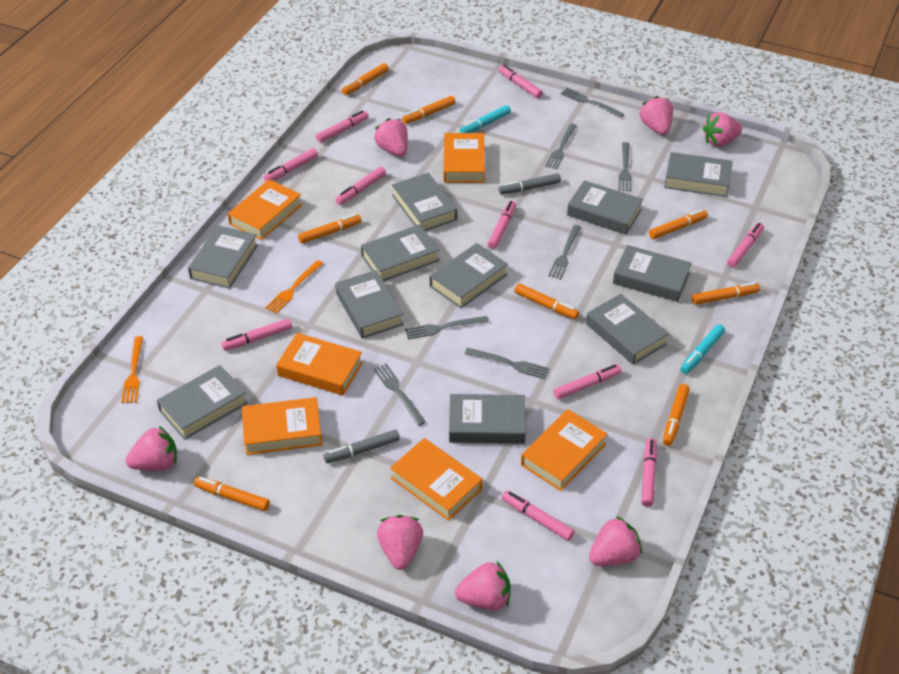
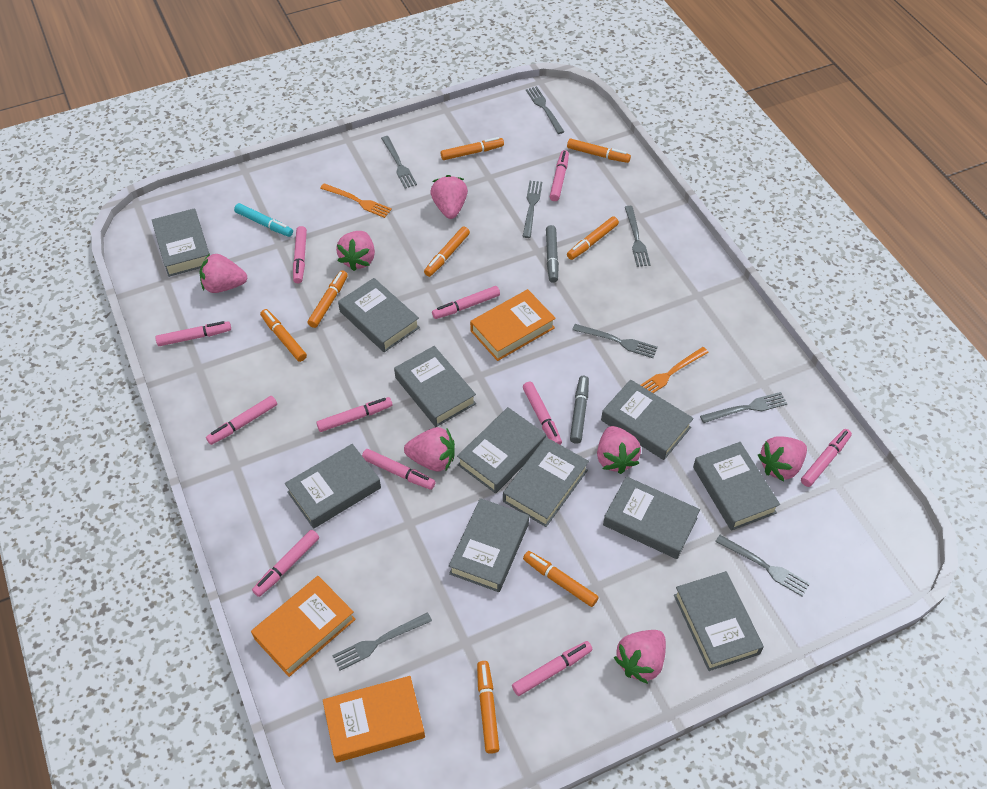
grey fork: [373,363,426,426] [405,316,489,340] [465,348,550,379] [545,124,577,169] [548,225,581,279] [561,88,624,118] [619,142,632,191] = 7 -> [333,612,432,671] [381,136,417,189] [522,181,542,238] [526,86,564,134] [572,324,658,358] [625,206,651,267] [700,392,787,423] [715,535,810,596] = 8
orange book: [228,179,302,240] [242,397,322,455] [276,333,363,395] [390,438,482,521] [443,133,485,183] [521,409,608,491] = 6 -> [251,576,356,677] [323,676,425,762] [470,289,556,361] = 3
pink marker: [221,318,292,351] [264,148,318,182] [316,110,369,142] [336,167,386,205] [488,201,516,249] [498,65,543,98] [502,490,574,541] [553,365,622,399] [641,438,657,507] [727,223,764,267] = 10 -> [155,321,231,346] [206,396,277,445] [252,530,319,597] [293,226,307,283] [316,397,392,432] [362,449,435,490] [432,286,500,319] [512,641,593,696] [523,382,562,445] [550,150,569,201] [801,429,852,487] = 11
turquoise marker: [460,105,511,133] [680,324,725,374] = 2 -> [234,203,293,237] = 1

